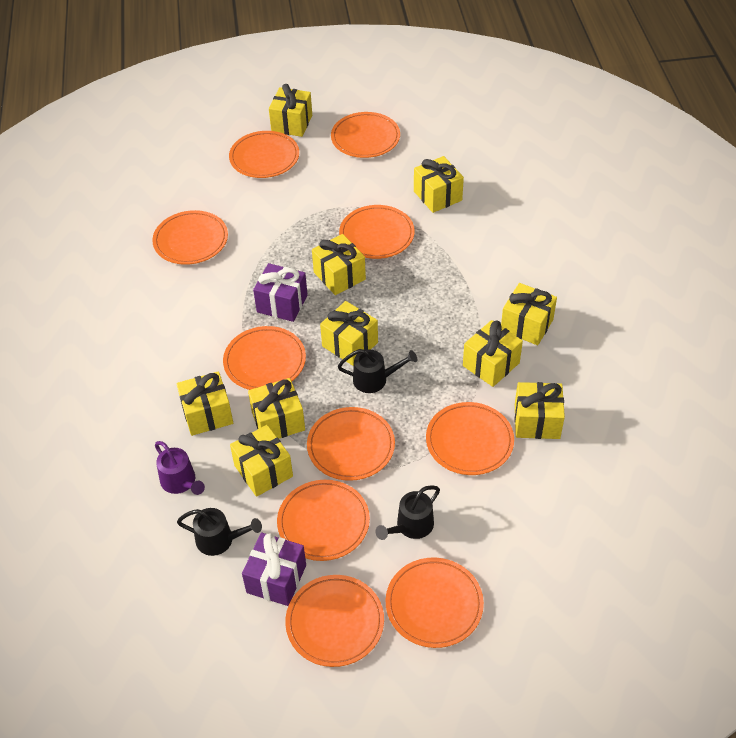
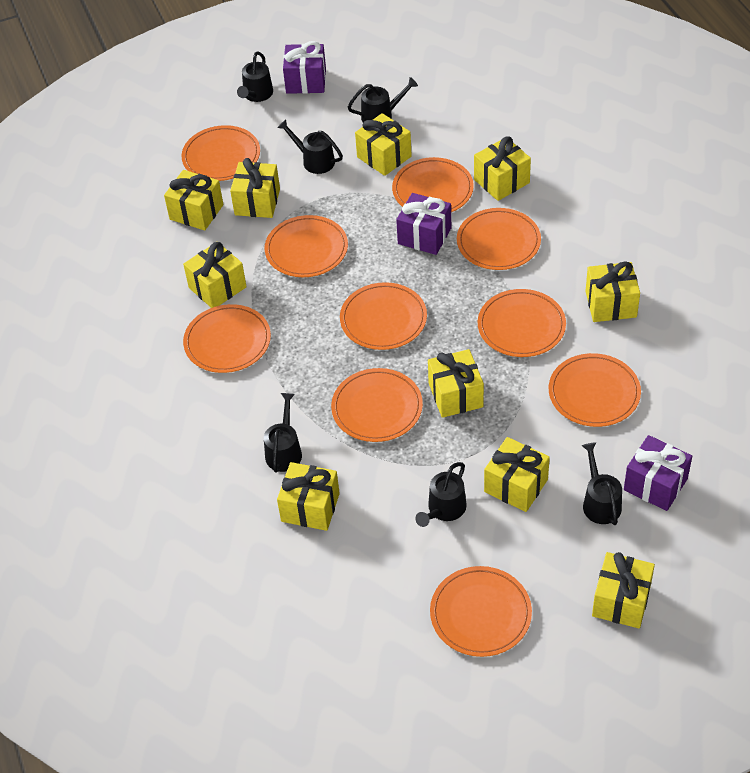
black watering can: [177,508,262,556] [338,349,417,393] [375,485,440,540] = 3 -> [237,51,273,102] [264,393,302,473] [277,119,343,174] [348,77,418,122] [415,462,467,527] [582,442,622,525] = 6
purple gift: [242,533,306,606] [253,263,308,322] = 2 -> [283,41,326,94] [396,193,451,255] [624,435,692,511] = 3
purple watering can: [155,441,205,495] = 1 -> none = 0

